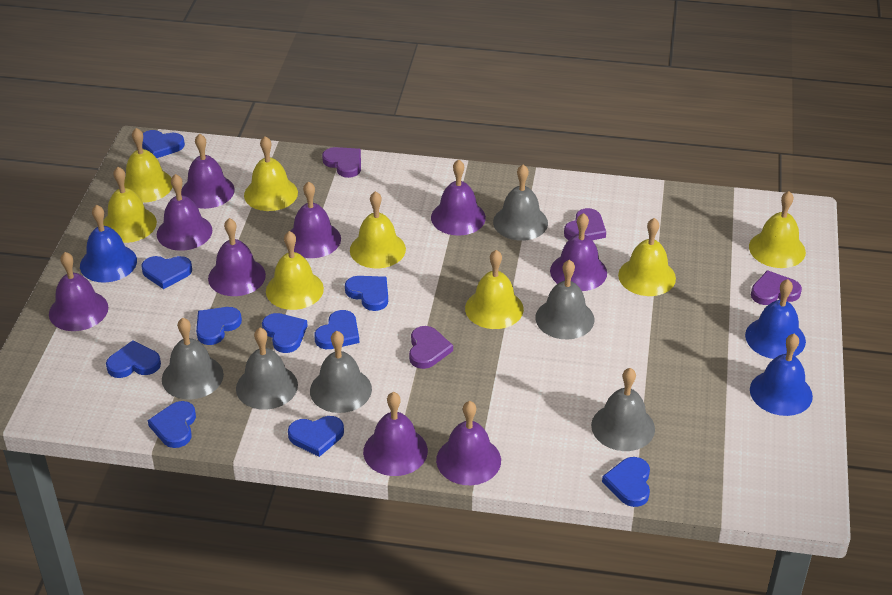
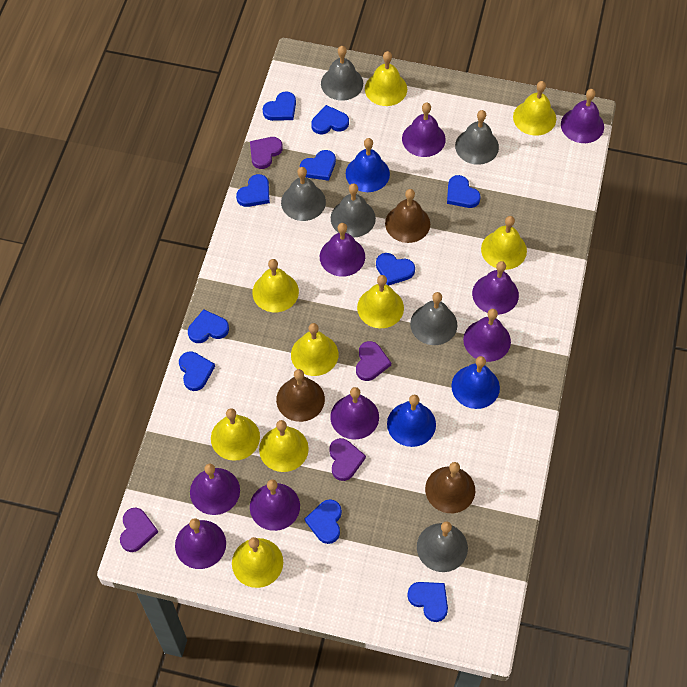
brown bell: none = 0 -> [276,369,325,422] [385,189,430,243] [425,462,475,513] = 3
yellow bell: [103,167,157,243] [124,128,172,203] [244,136,298,211] [266,231,324,310] [350,191,406,268] [465,250,524,329] [618,218,676,296] [749,191,806,268] = 8 -> [211,408,260,461] [232,537,283,588] [252,259,299,312] [259,420,309,472] [291,323,338,376] [357,275,404,328] [365,51,407,106] [481,216,527,270] [513,81,556,136] = 9

